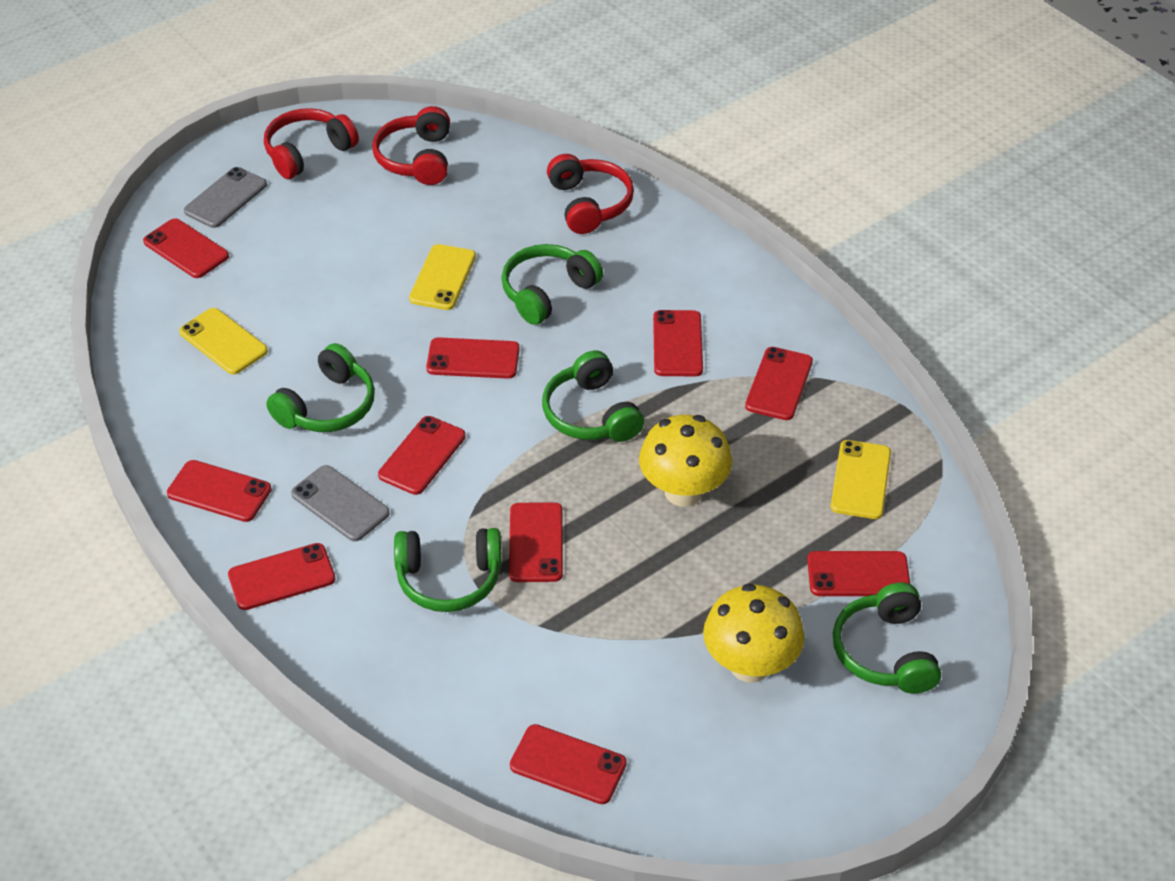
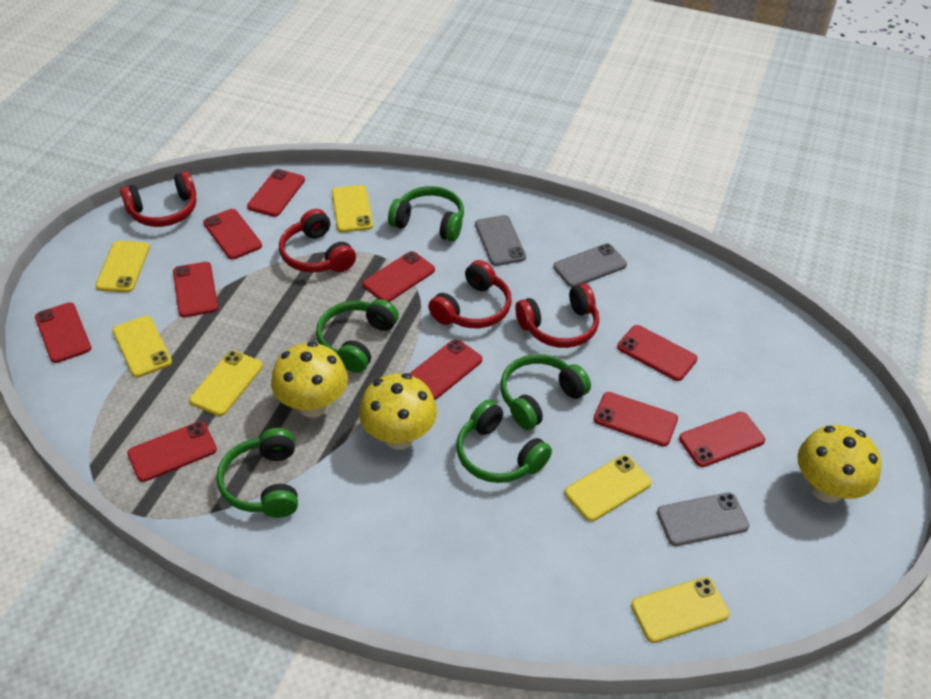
grey phone: [184,167,267,228] [291,465,390,541] = 2 -> [475,215,526,266] [553,244,627,287] [657,492,749,546] = 3
red headphones: [264,108,359,179] [372,106,450,185] [547,154,634,234] = 3 -> [120,171,197,227] [279,209,356,273] [428,260,512,328] [515,283,599,348] = 4
yellow mushroom: [639,415,732,507] [703,584,804,683] = 2 -> [271,342,348,418] [359,373,437,450] [797,425,881,503] = 3
yellow phone: [179,308,268,375] [409,244,476,310] [831,440,891,519] = 3 -> [95,241,150,292] [113,316,172,378] [189,351,263,416] [332,185,373,232] [565,455,652,522] [631,577,730,643] = 6

